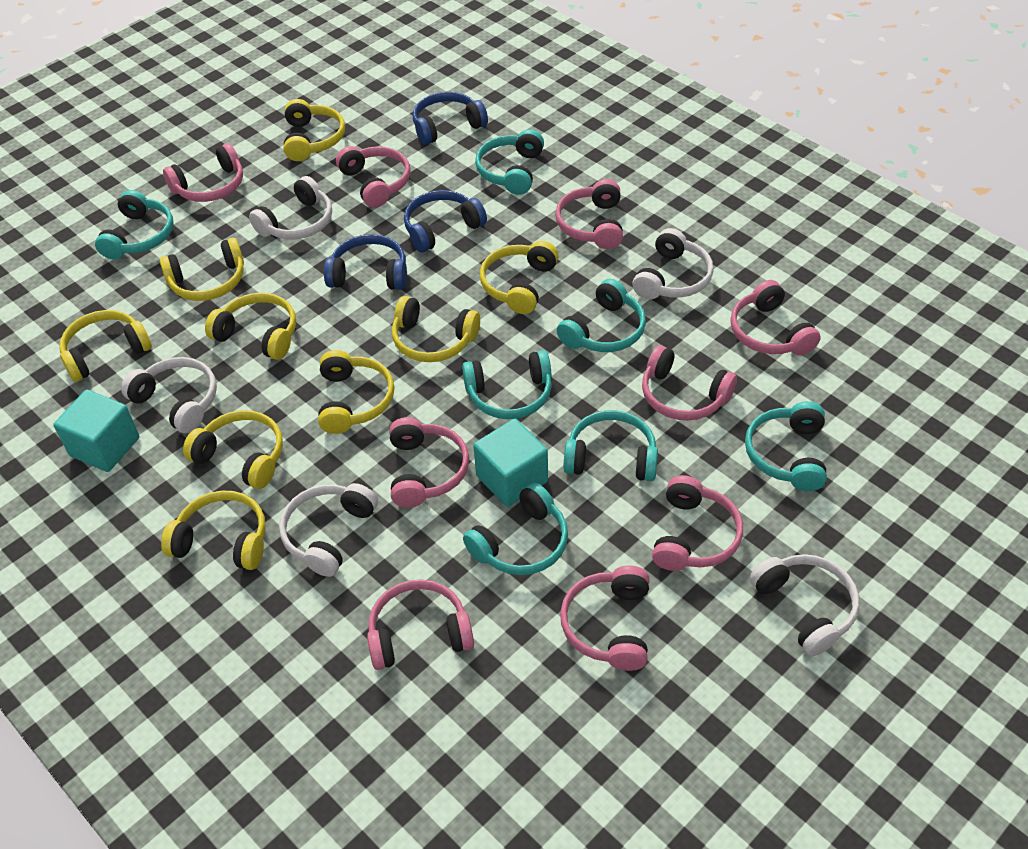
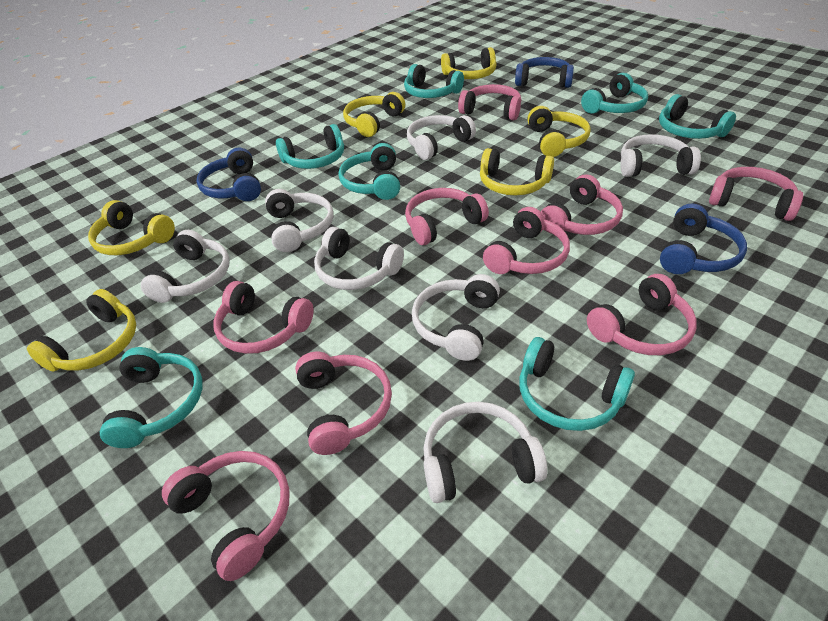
turquoise cube: [53,390,139,472] [473,419,548,507] = 2 -> none = 0
white headphones: [121,357,217,433] [249,176,332,240] [279,483,378,577] [632,228,714,299] [750,554,859,656] = 5 -> [141,230,230,303] [265,189,333,252] [314,227,404,290] [407,115,476,160] [412,274,500,361] [423,402,547,503] [621,134,701,177] = 7
yellow headphones: [59,310,152,382] [159,238,244,301] [161,490,266,570] [183,410,283,489] [205,293,296,360] [283,99,345,161] [318,350,394,434] [392,296,480,362] [480,241,559,314] = 9 -> [27,289,136,372] [88,200,175,255] [343,92,405,137] [441,47,497,79] [480,148,554,196] [527,106,591,157] = 6

